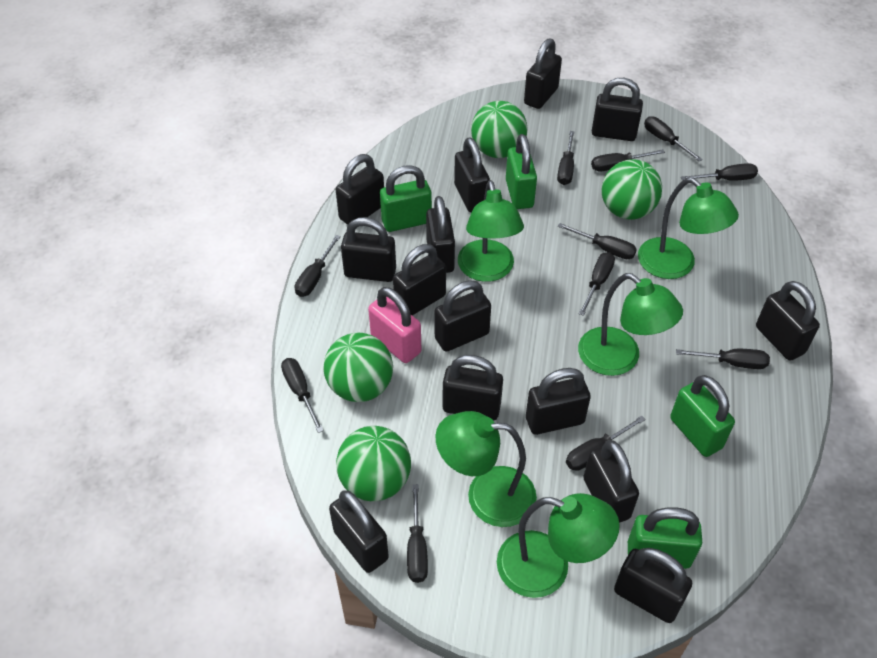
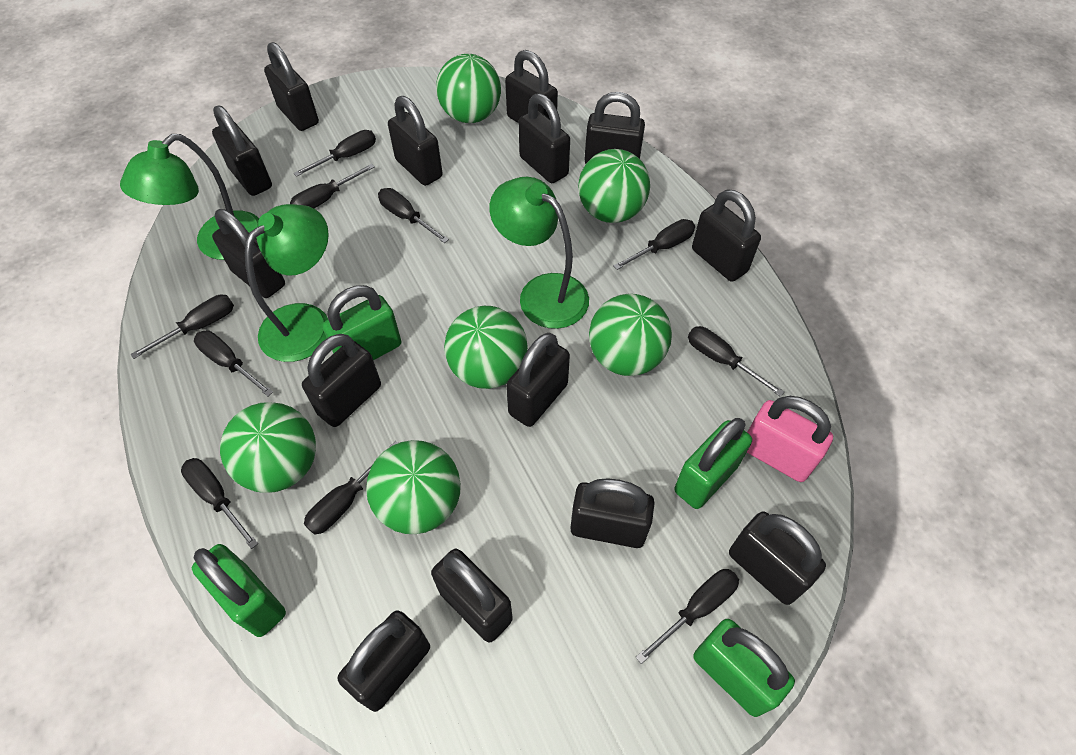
black screwdriver: [281,358,324,433] [295,235,341,297] [407,484,428,583] [557,131,575,185] [558,223,637,259] [566,415,646,471] [579,252,615,316] [591,149,665,171] [644,116,703,162] [676,349,770,369] [681,163,758,181] = 11 -> [131,295,234,359] [181,458,258,549] [194,330,273,396] [290,164,375,208] [293,130,376,177] [304,441,398,535] [378,188,449,243] [613,219,695,270] [636,569,739,664] [688,326,784,397] = 10
green ball: [324,333,393,402] [336,426,411,501] [471,101,527,158] [602,159,662,220] = 4 -> [220,402,316,493] [366,440,461,534] [436,54,501,123] [444,306,528,389] [578,149,650,223] [589,294,672,376] = 6
green lamp: [436,411,537,527] [458,180,524,282] [497,493,620,598] [578,273,683,376] [638,178,739,279] = 5 -> [120,134,259,260] [245,204,329,362] [489,177,589,329] = 3

